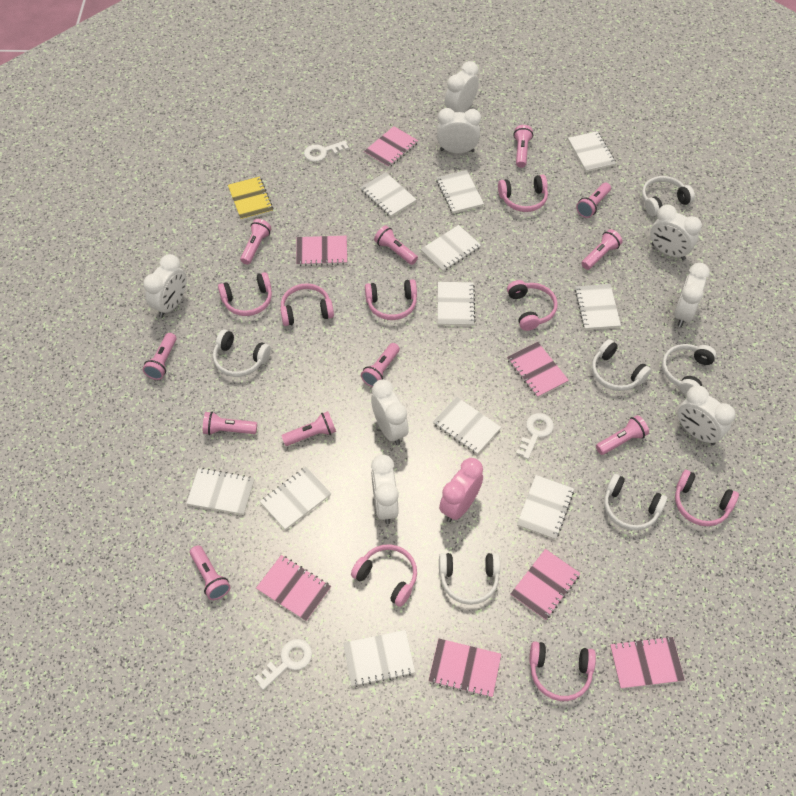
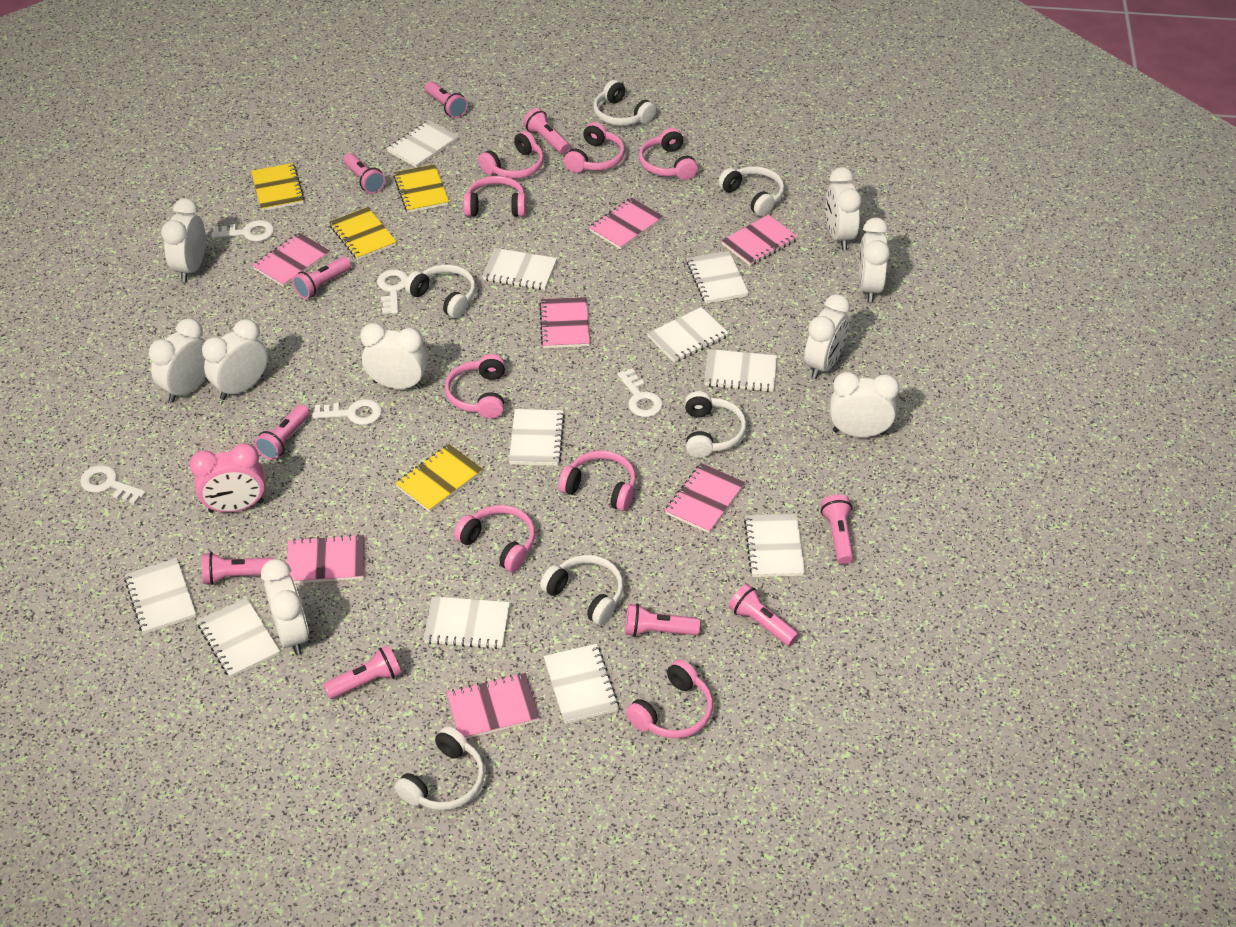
pink flashlight: [143,333,177,380] [190,545,231,600] [203,412,257,435] [240,219,272,265] [282,411,336,446] [361,343,400,387] [374,225,418,265] [513,125,533,168] [576,183,611,218] [581,229,622,270] [596,415,649,455] = 11 -> [202,552,275,585] [255,405,310,460] [292,257,351,299] [323,645,401,699] [343,153,385,194] [425,81,468,118] [523,108,570,154] [625,603,700,637] [729,584,799,646] [821,494,854,564] = 10
white clock: [143,254,187,318] [371,380,409,445] [371,455,399,524] [437,108,481,153] [445,61,479,113] [650,205,702,260] [674,263,710,327] [678,385,735,445] = 8 -> [149,318,206,403] [161,198,206,282] [202,319,268,400] [261,559,309,655] [360,323,427,389] [804,294,850,379] [826,167,862,250] [830,372,899,437] [858,217,890,302] = 9
white key: [254,639,312,690] [304,140,349,162] [516,413,554,459] = 3 -> [80,465,146,505] [211,220,274,242] [313,399,382,425] [377,269,408,314] [617,369,663,417] = 5
yellow notebook: [228,176,273,221] = 1 -> [251,163,305,211] [329,207,397,260] [393,164,449,213] [395,444,483,512] = 4

